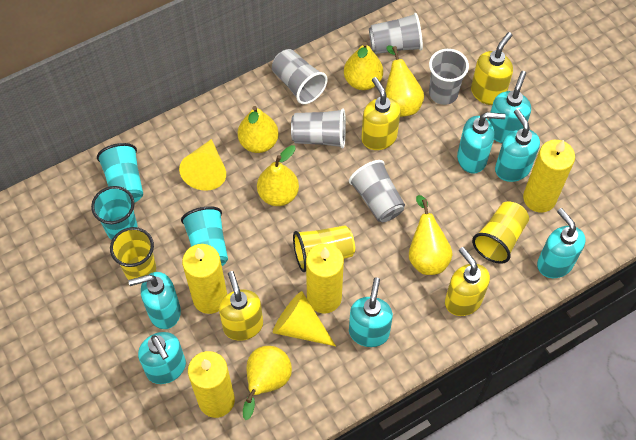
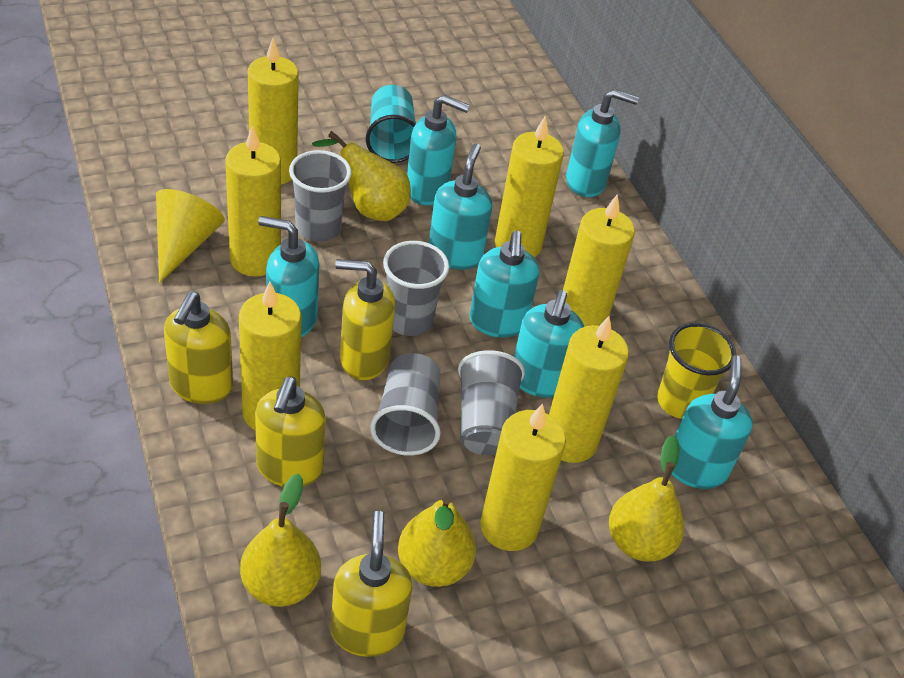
grey cup: [272,49,328,104] [291,108,346,149] [349,160,405,222] [369,13,423,54] [429,49,469,105] = 5 -> [289,150,352,242] [370,353,441,456] [383,241,449,336] [458,350,525,455] = 4
turquoise cup: [91,186,138,240] [97,143,143,203] [181,206,228,266] = 3 -> [365,85,416,163] = 1
yellow candle: [182,244,227,314] [188,351,235,418] [306,243,344,313] [523,140,575,213] = 4 -> [225,125,281,277] [239,282,301,430] [248,38,299,185] [480,404,566,551] [495,116,564,258] [549,316,629,463] [563,194,635,327] = 7
yellow cone: [179,139,226,191] [273,291,336,346] = 2 -> [156,189,225,283] = 1
yellow cup: [110,227,156,280] [293,225,355,272] [472,201,529,264] = 3 -> [657,323,736,419] = 1
yellow pear: [238,106,279,153] [243,346,292,420] [257,145,299,206] [344,42,383,90] [385,45,424,117] [409,195,453,275] = 6 -> [240,474,321,607] [312,131,411,221] [398,495,476,587] [609,435,684,562] = 4

